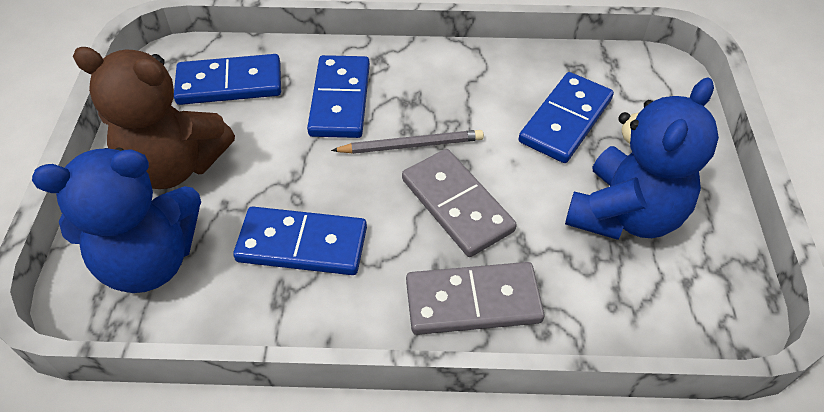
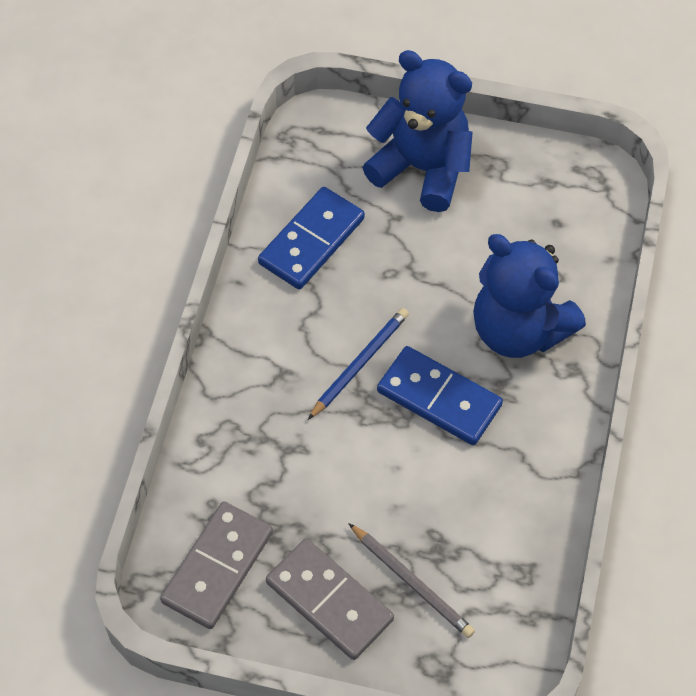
blue domino: [174,54,281,105] [233,207,367,275] [307,55,370,138] [519,72,614,163] = 4 -> [258,187,365,289] [377,346,503,445] = 2
blue pencil: none = 0 -> [308,308,409,420] = 1
brown teddy bear: [73,47,235,189] = 1 -> none = 0

